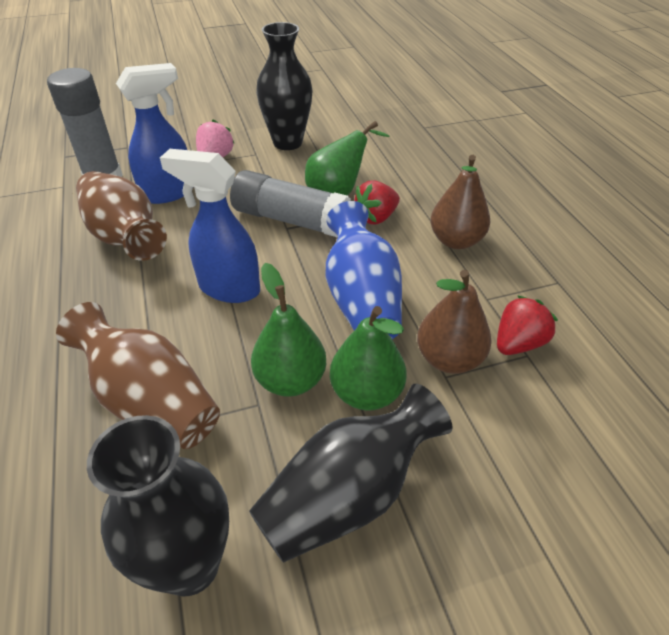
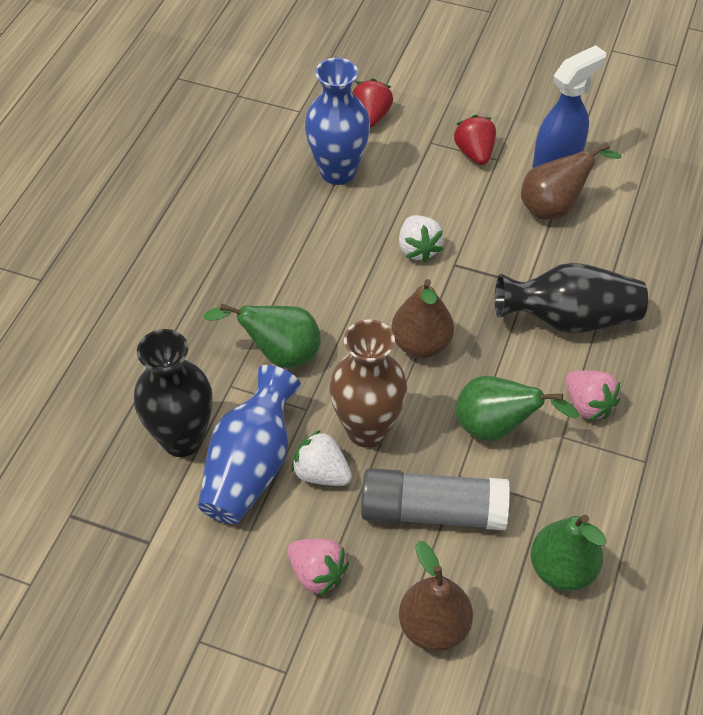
black vase: [87,415,229,596] [249,384,453,563] [256,22,312,150] = 3 -> [134,329,212,457] [495,263,648,333] = 2
blue spray bottle: [116,63,187,204] [160,149,260,303] = 2 -> [533,45,606,168] = 1
blue vase: [326,201,402,339] = 1 -> [198,365,301,524] [305,58,370,185] = 2
brown pear: [417,270,492,374] [431,155,490,249] = 2 -> [391,279,454,358] [399,541,473,652] [521,143,622,220] = 3
brown vase: [56,302,220,449] [76,171,167,261] = 2 -> [329,319,407,448] = 1
grey glue stick: [47,68,123,177] [230,170,351,237] = 2 -> [361,468,510,530] = 1
pink strawberry: [196,120,235,157] = 1 -> [287,539,349,597] [566,370,620,421] = 2
white strawberry: none = 0 -> [291,430,352,486] [399,215,444,263] = 2

